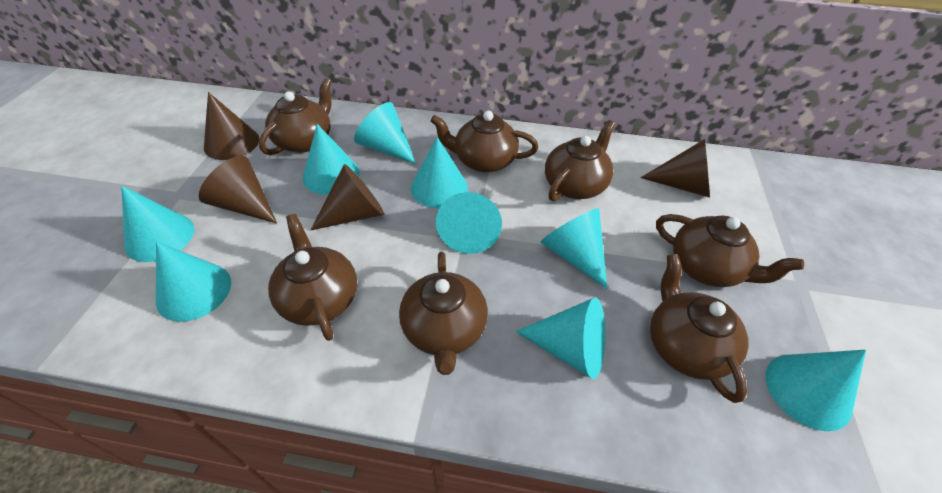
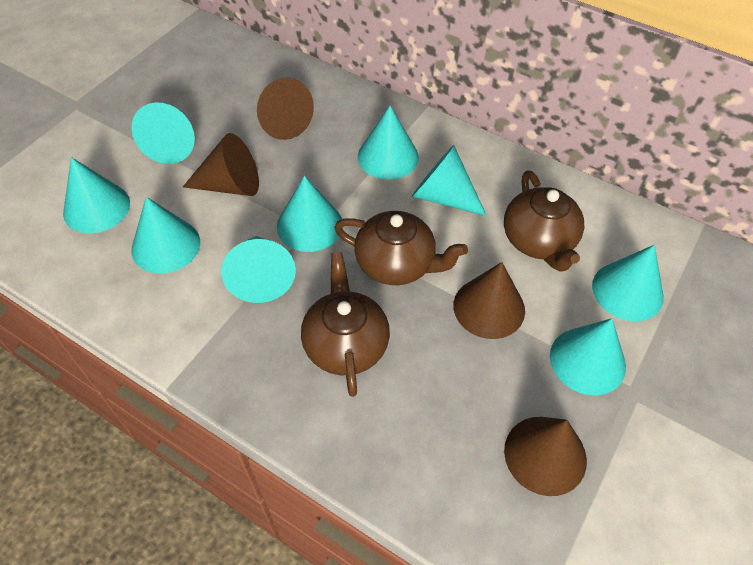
brown teapot: [259,78,332,155] [268,214,357,341] [399,252,488,375] [430,111,538,173] [545,121,615,201] [650,254,749,403] [656,214,804,287] = 7 -> [301,252,390,397] [334,211,468,285] [504,171,585,272] = 3

